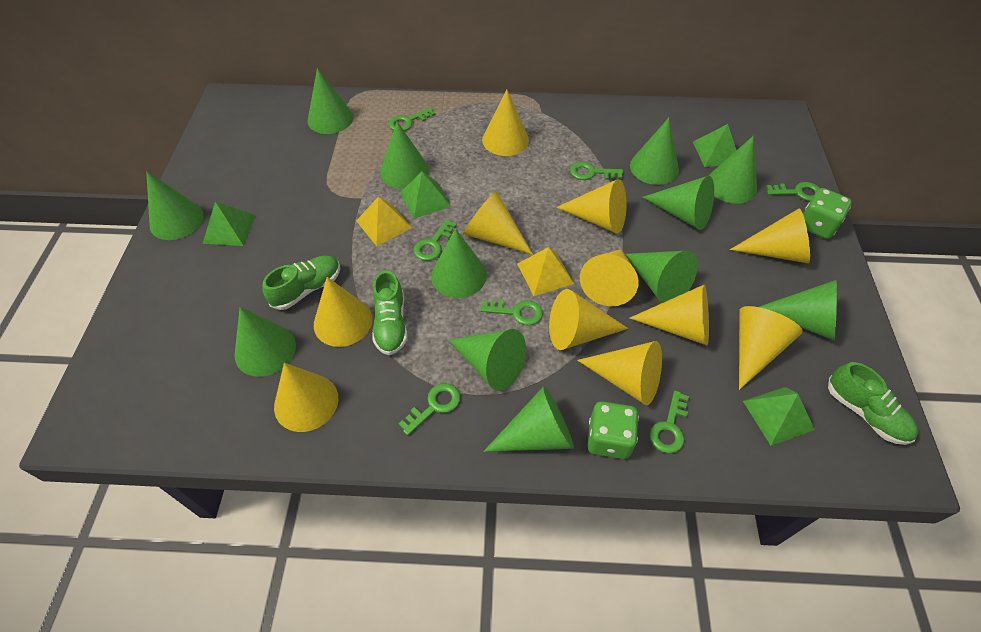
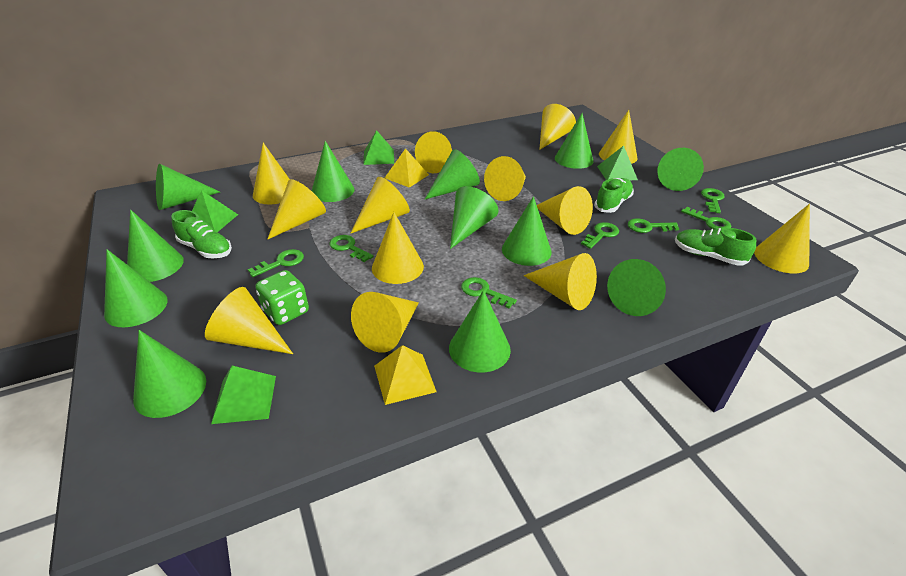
green dice: [588,401,639,459] [803,188,852,239] = 2 -> [255,270,309,325] = 1
yellow cone: [274,363,338,432] [314,277,372,347] [463,191,533,255] [482,90,529,156] [549,289,628,350] [556,179,627,234] [577,341,662,406] [580,249,639,306] [630,285,709,345] [730,208,810,263] [739,306,803,390] = 11 -> [205,287,293,354] [253,143,290,204] [267,179,326,240] [350,177,410,234] [351,292,419,353] [372,212,424,284] [415,131,452,173] [484,156,526,201] [523,253,597,310] [537,186,593,235] [539,104,576,150] [599,110,637,164] [754,204,810,273] = 13

